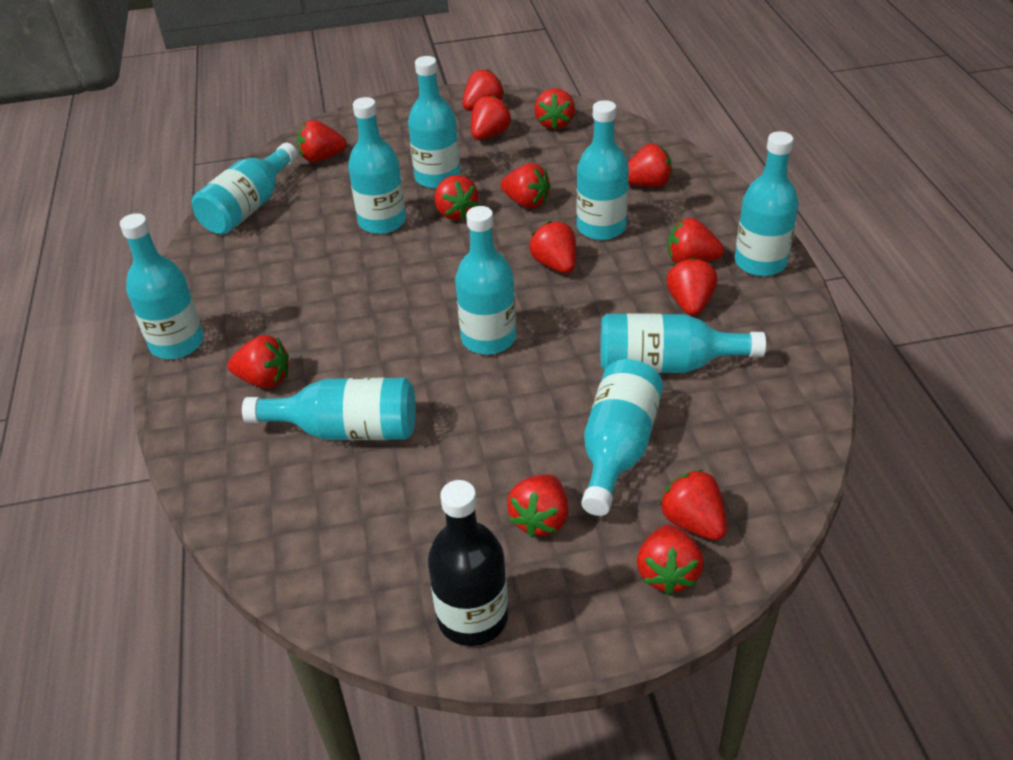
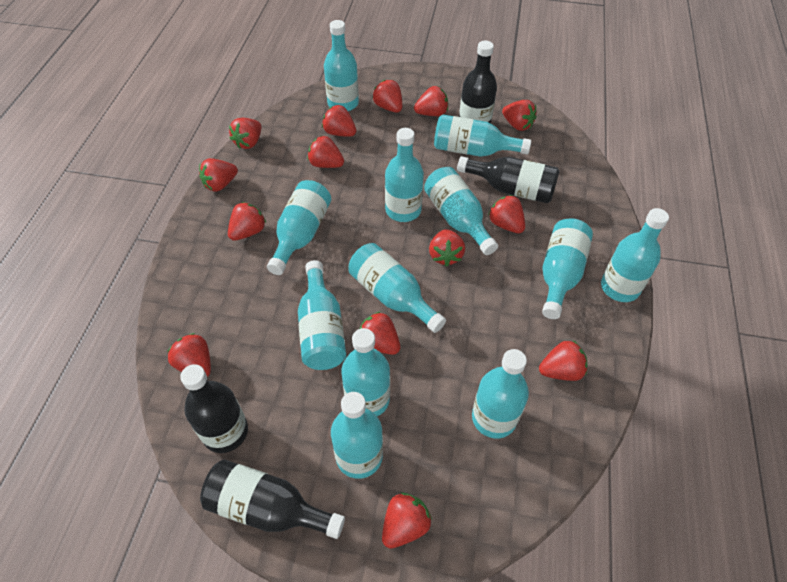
black bottle: [428,480,508,646] = 1 -> [180,364,248,453] [200,459,345,539] [457,156,560,203] [459,40,497,124] = 4
turquoise bottle: [120,213,204,359] [192,143,298,235] [242,378,416,440] [348,97,406,234] [408,56,461,189] [455,206,516,355] [576,100,629,240] [581,359,663,516] [600,313,766,373] [735,131,798,276] = 10 -> [267,180,331,275] [298,260,346,370] [324,20,359,111] [331,392,383,479] [341,328,390,416] [348,243,446,333] [385,128,424,222] [424,167,498,255] [434,114,531,157] [472,349,529,438] [542,218,593,319] [601,208,669,302] = 12

